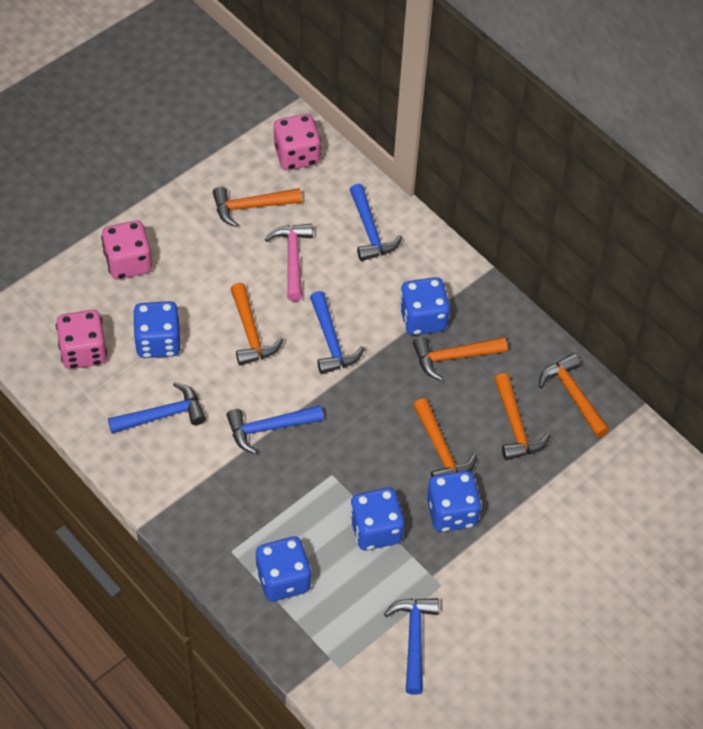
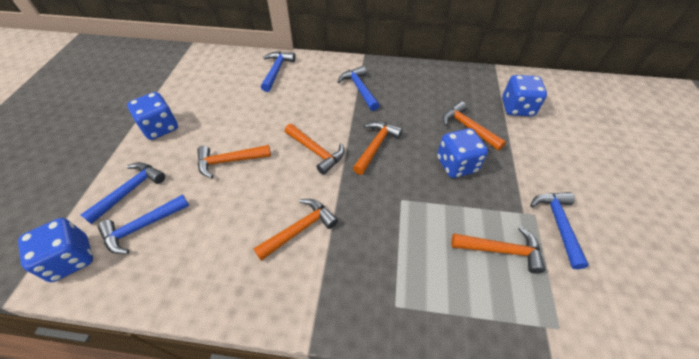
blue dice: [133,301,181,358] [255,536,312,602] [349,488,404,550] [399,277,450,335] [427,471,482,532] = 5 -> [18,218,93,282] [127,92,178,140] [437,128,488,178] [502,75,547,116] = 4
pink dice: [56,310,107,369] [101,221,152,279] [274,114,321,170] = 3 -> none = 0
pink hammer: [265,224,313,301] = 1 -> none = 0

